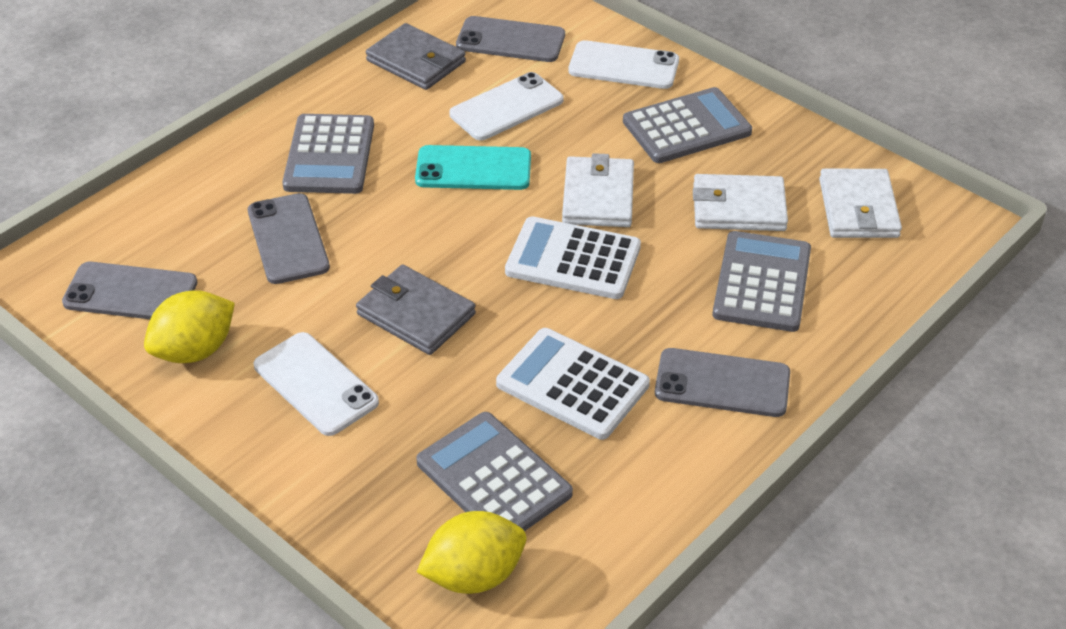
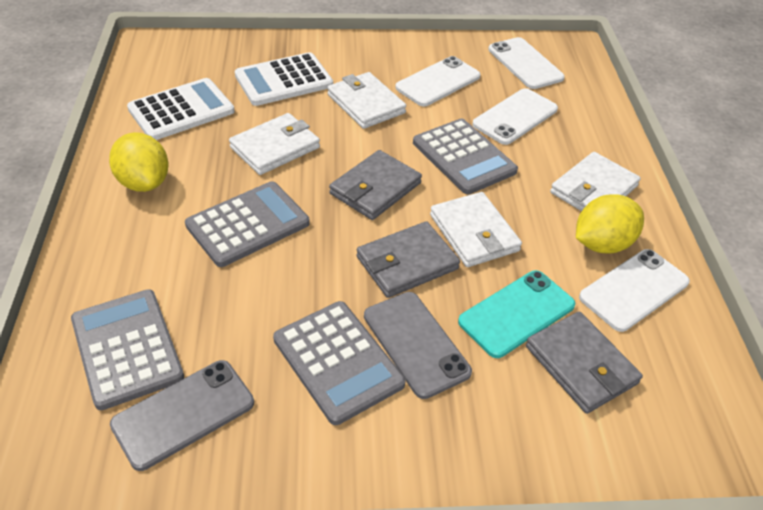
grey phone: [62,262,197,319] [248,193,330,284] [456,16,565,62] [655,348,790,417] = 4 -> [110,360,254,471] [364,292,472,399] = 2
grey wallet: [356,265,476,355] [366,23,466,90] = 2 -> [329,150,422,220] [356,221,460,298] [526,312,643,414] = 3
white phone: [254,332,379,436] [449,72,564,140] [568,40,679,89] = 3 -> [395,56,481,106] [472,88,558,145] [488,37,565,89] [579,249,690,332] = 4
white wallet: [562,153,634,227] [693,174,788,231] [819,169,902,238] = 3 -> [229,113,320,175] [327,72,406,129] [430,192,522,267] [550,152,641,211] = 4

